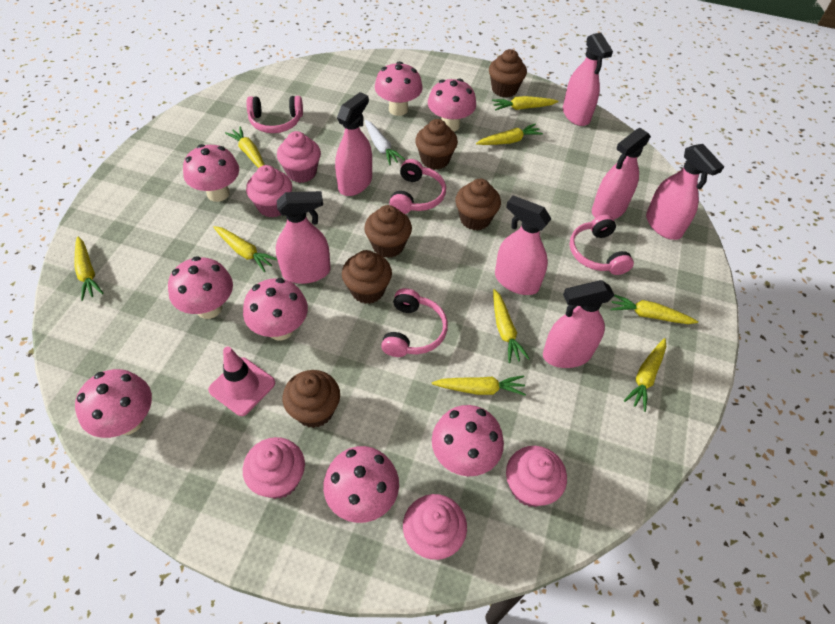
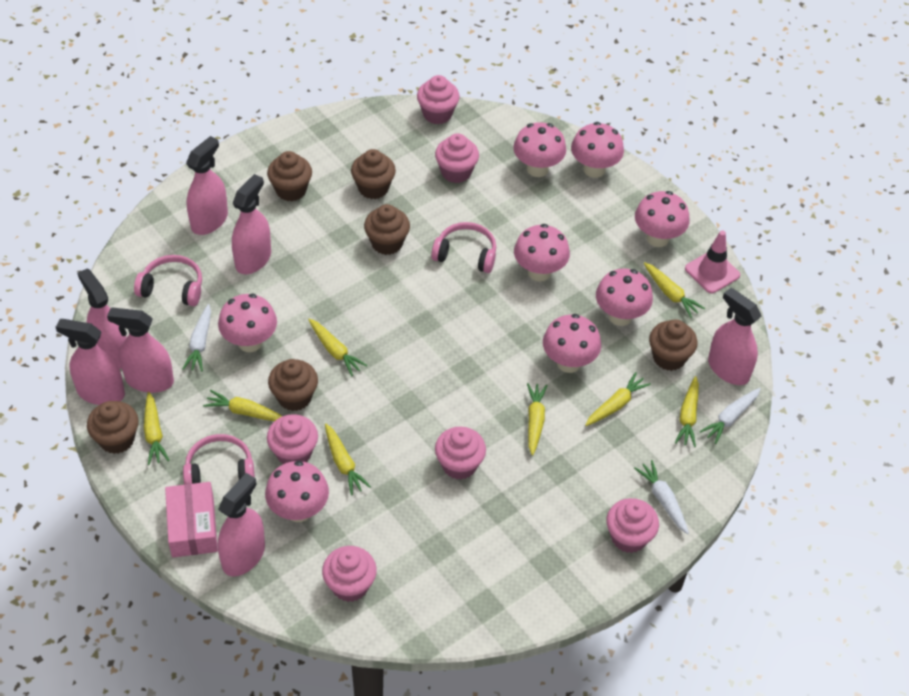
pink box: none = 0 -> [165,482,218,557] = 1
pink cupcake: [243,437,305,499] [246,165,292,217] [277,131,321,183] [403,494,467,560] [506,446,567,507] = 5 -> [267,414,318,464] [322,546,377,602] [417,75,460,124] [435,133,479,183] [435,427,486,480] [606,498,659,553] = 6
pink headphones: [246,96,303,133] [381,288,448,357] [389,159,446,214] [570,215,634,275] = 4 -> [134,255,202,306] [183,434,255,484] [431,222,496,273] = 3
white carrot: [365,120,405,165] = 1 -> [182,304,211,371] [634,460,689,534] [700,388,761,444] = 3
yellow carrot: [74,237,103,301] [213,226,278,272] [225,127,265,168] [432,375,526,396] [476,124,543,145] [492,96,558,111] [493,289,530,363] [611,294,698,324] [624,338,666,412] = 9 -> [144,392,170,465] [203,390,282,421] [308,319,368,376] [325,424,371,495] [527,383,548,456] [585,372,651,426] [644,262,705,318] [675,376,699,447] = 8

